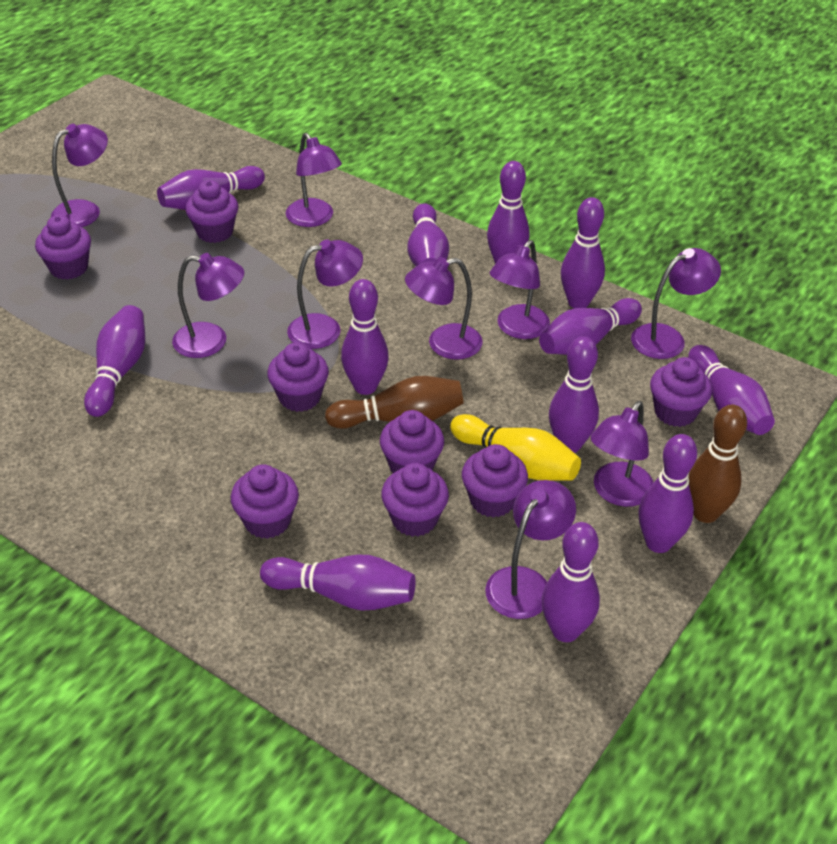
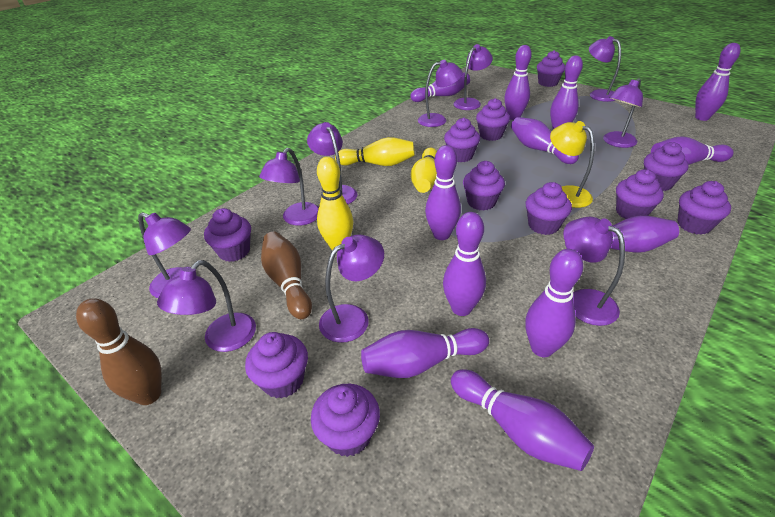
purple cupcake: [35,215,91,280] [185,180,238,243] [231,464,299,539] [267,342,329,412] [380,410,444,473] [381,463,449,537] [462,444,528,518] [650,357,712,427] = 8 -> [204,208,251,262] [245,332,308,399] [311,384,380,457] [444,118,480,162] [463,161,505,211] [476,98,510,141] [526,182,572,235] [537,50,565,87] [616,169,664,219] [644,142,689,191] [677,181,731,235] = 11
purple lamp: [51,124,108,227] [172,253,244,358] [286,133,342,227] [287,239,363,349] [405,257,483,360] [485,480,576,619] [490,240,550,339] [591,401,653,507] [631,248,721,359] = 9 -> [138,212,191,298] [157,260,256,352] [259,148,319,226] [307,122,357,204] [319,235,384,343] [418,60,463,127] [453,44,493,110] [563,217,625,326] [589,36,621,102] [603,78,643,148] = 10
yellow bowling pin: [450,414,581,481] = 1 -> [317,157,354,250] [335,137,415,166] [411,148,437,193] = 3
yellow lamp: none = 0 -> [550,121,594,208] = 1

